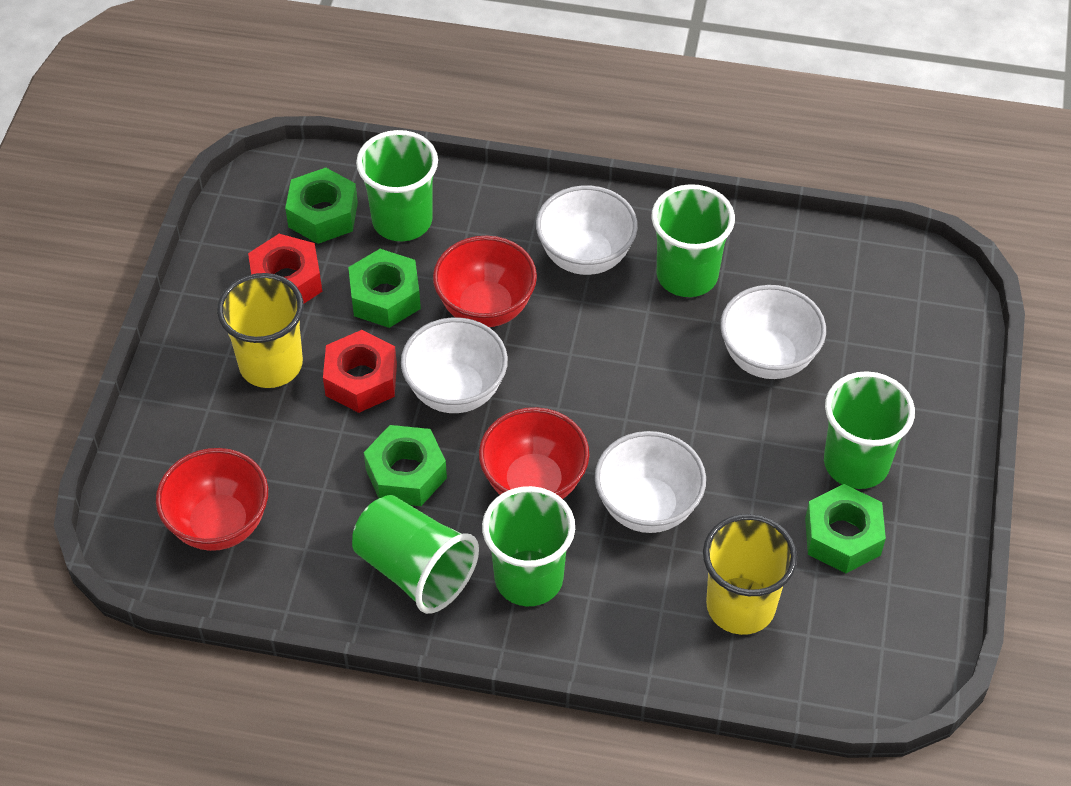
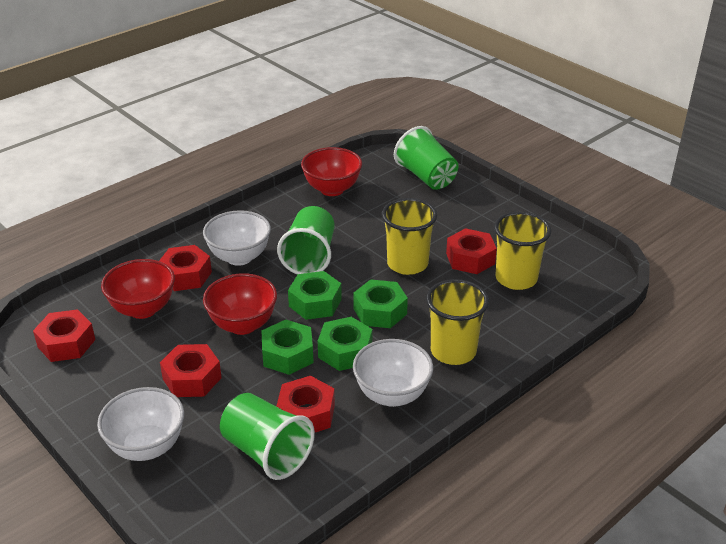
green cup: [352,495,479,614] [356,130,438,241] [482,486,575,606] [651,184,735,297] [824,371,915,489] = 5 -> [220,393,315,480] [277,206,335,274] [394,126,458,190] = 3
red nut: [248,234,322,303] [323,330,397,413] = 2 -> [33,309,95,362] [159,245,212,291] [160,344,222,397] [276,376,335,432] [446,228,497,274] = 5
white bowl: [401,317,508,413] [536,185,638,275] [595,431,706,533] [720,285,826,379] = 4 -> [97,387,184,461] [203,210,271,266] [353,339,433,407] = 3
yellow cup: [217,273,304,388] [703,514,797,635] = 2 -> [382,198,437,275] [426,279,489,365] [494,212,551,290] = 3

